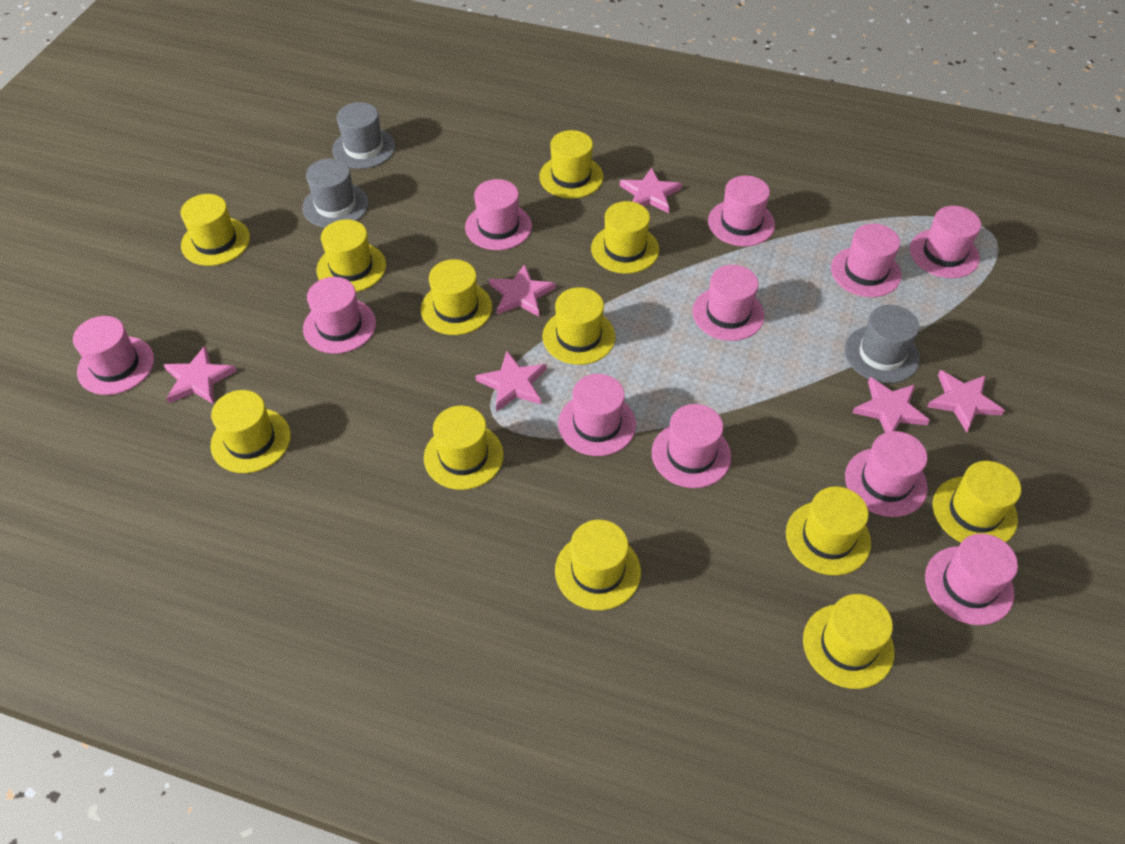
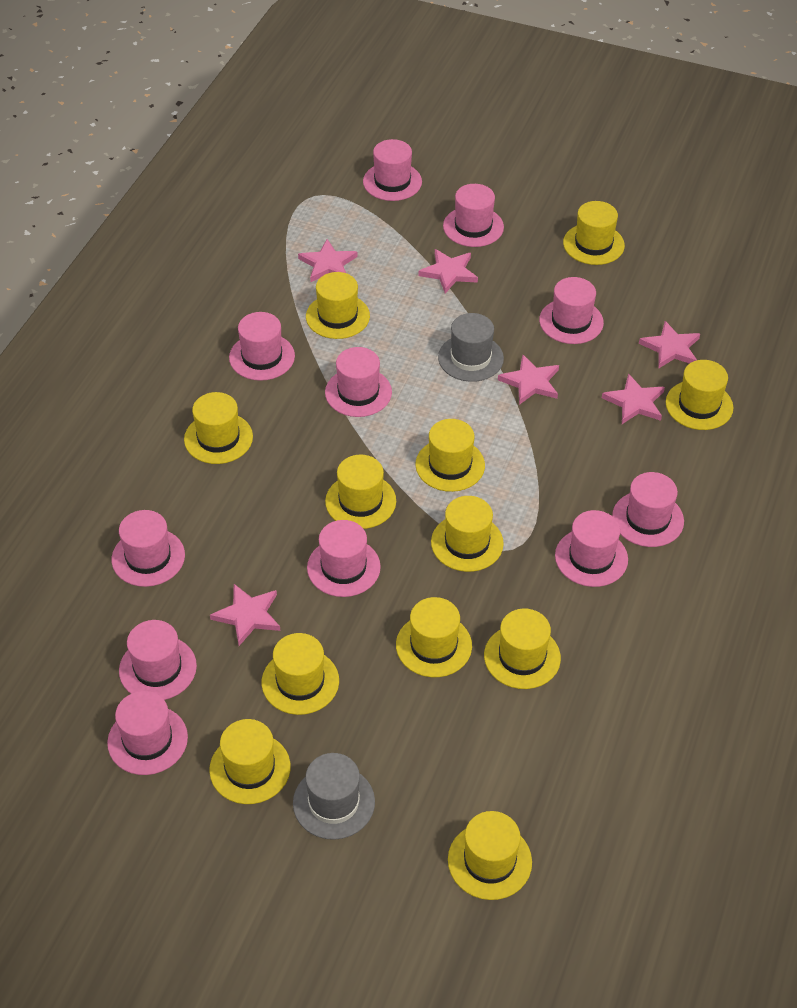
grey hat: [302,158,369,228] [332,102,395,169] [844,305,920,383] = 3 -> [293,753,375,840] [438,313,504,382] = 2

